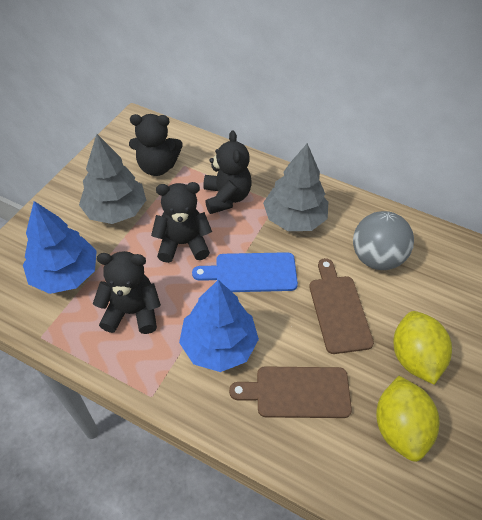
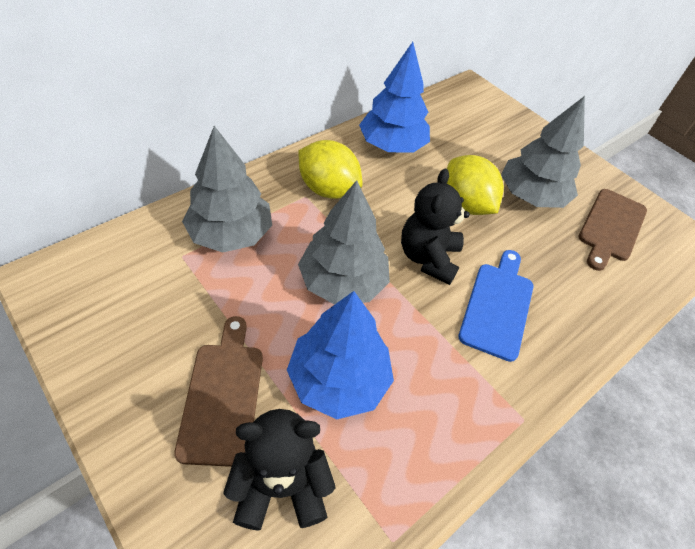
black teddy bear: [93,251,161,334] [129,114,183,176] [151,182,212,263] [203,131,251,214] = 4 -> [223,409,335,531] [401,169,470,285] = 2
grey ball: [353,211,414,270] = 1 -> none = 0
grey tree: [79,134,146,224] [263,143,328,231] = 2 -> [182,126,272,253] [298,180,390,305] [501,96,585,208] = 3

